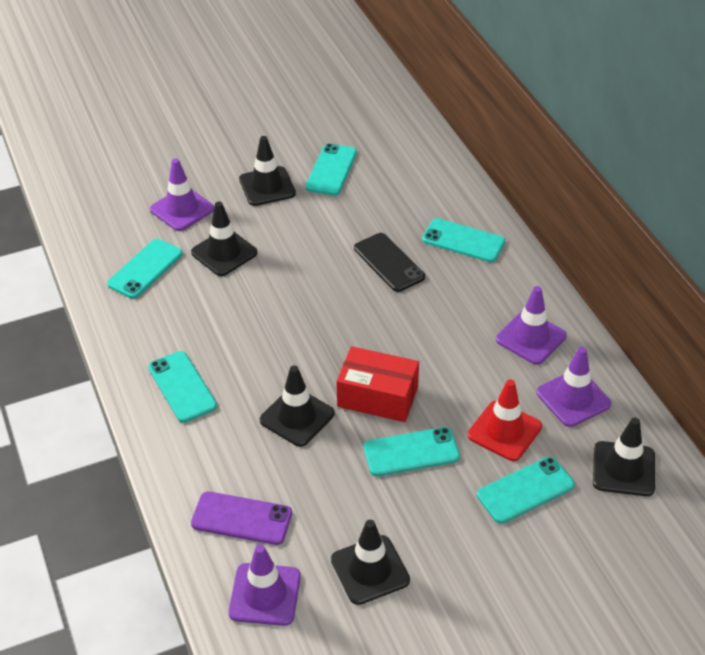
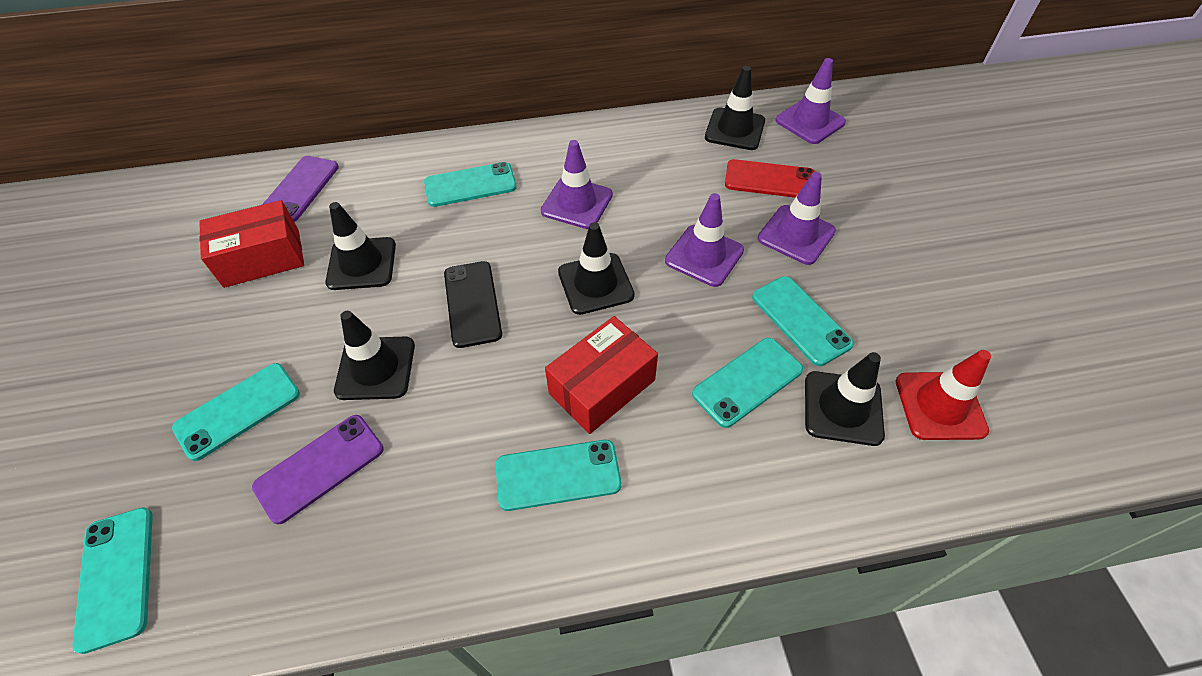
purple phone: [191,491,292,545] = 1 -> [252,415,384,524] [262,156,339,222] = 2
red box: [336,346,419,422] = 1 -> [199,200,304,288] [545,316,658,434] = 2
red phone: none = 0 -> [725,159,815,198] = 1

